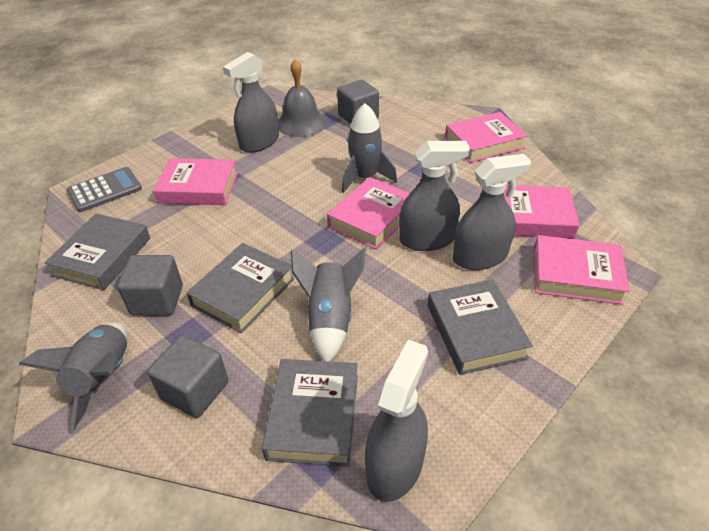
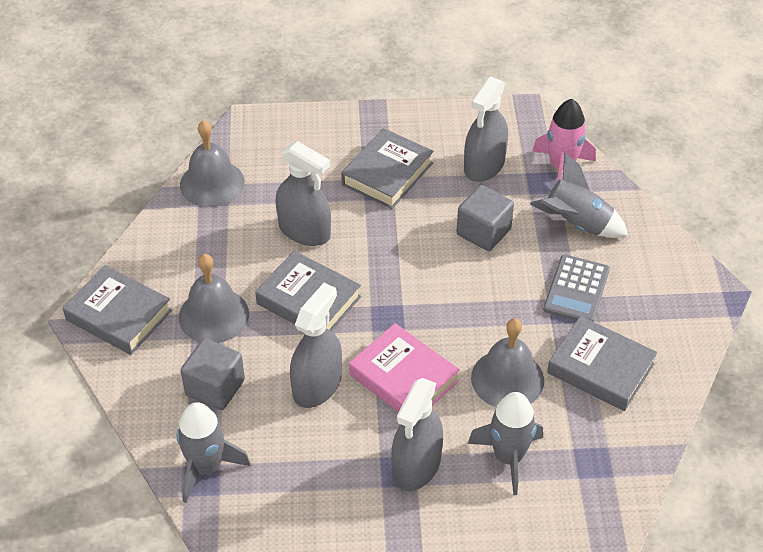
grey bell: [278,59,326,137] = 1 -> [179,254,249,343] [180,120,245,207] [471,318,544,407] = 3
grey cube: [117,255,183,316] [147,335,228,418] [337,80,379,124] = 3 -> [180,338,245,410] [457,185,514,251] = 2
pink book: [153,158,238,205] [327,177,410,249] [445,112,528,163] [504,185,580,238] [534,235,630,305] = 5 -> [349,323,460,412] = 1
pink rocket: none = 0 -> [533,99,596,182] = 1

